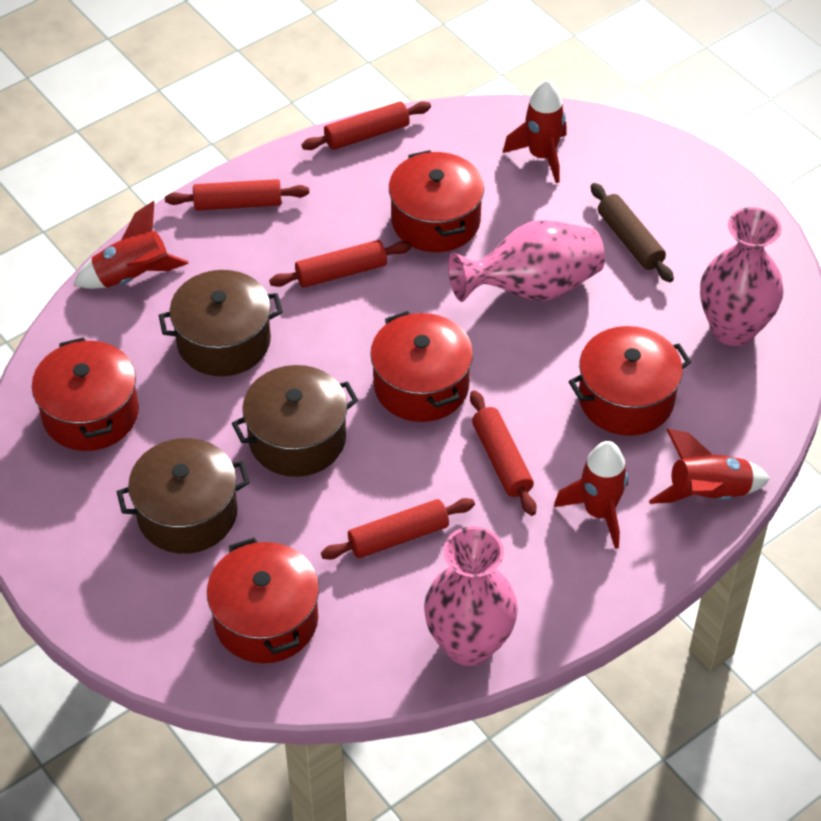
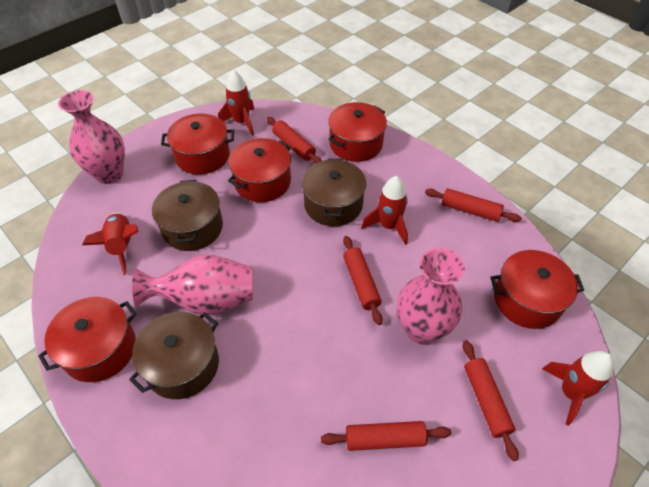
brown rolling pin: [591,183,674,282] = 1 -> none = 0

